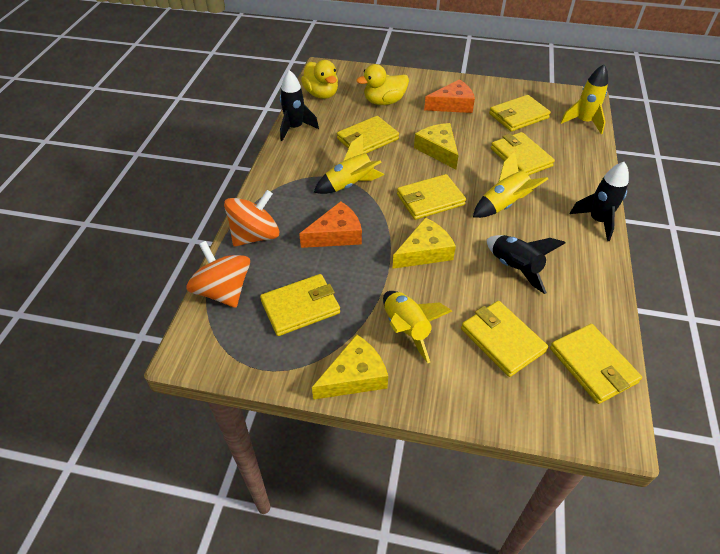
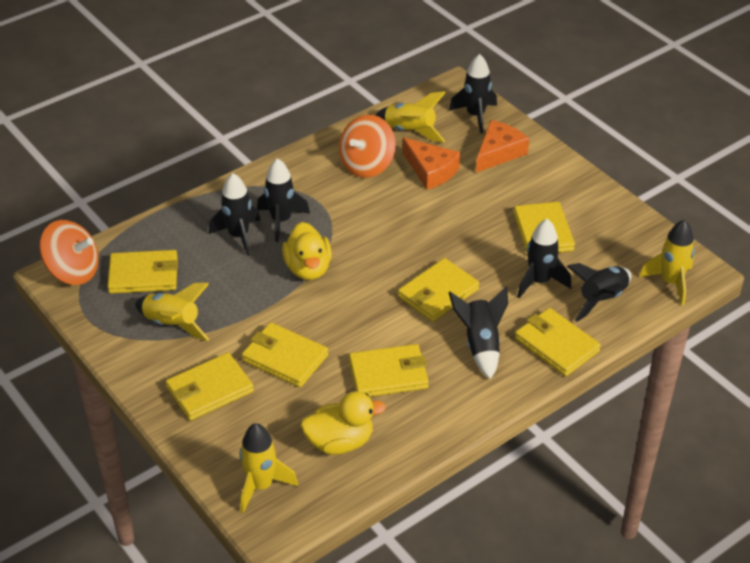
black rocket: [280,70,319,141] [487,235,565,294] [570,162,629,241] = 3 -> [209,173,260,256] [257,158,310,242] [449,54,497,133] [449,286,508,379] [517,219,571,298] [567,263,632,322] = 6
yellow cheese: [312,334,388,400] [392,217,456,269] [414,123,459,169] = 3 -> none = 0

